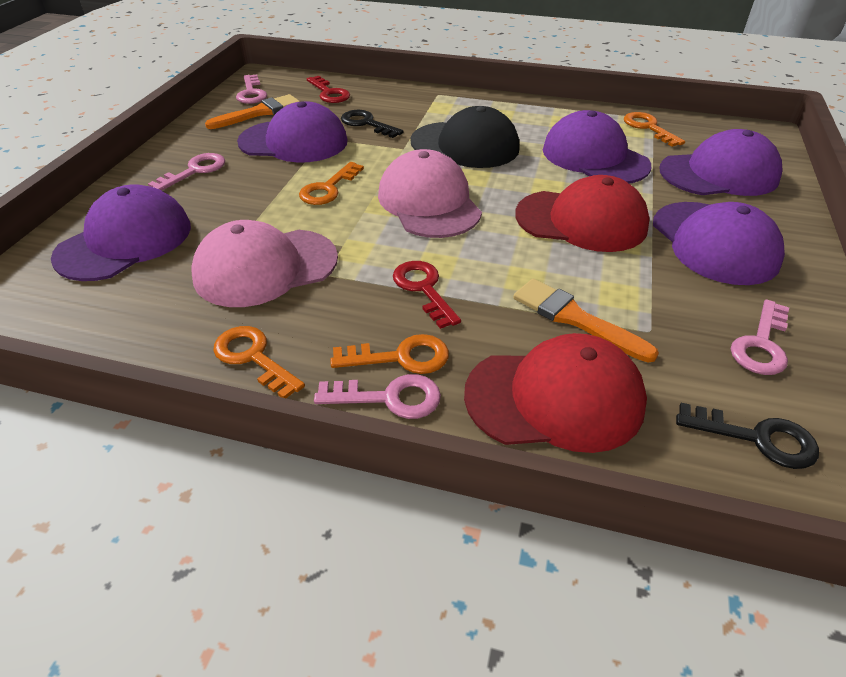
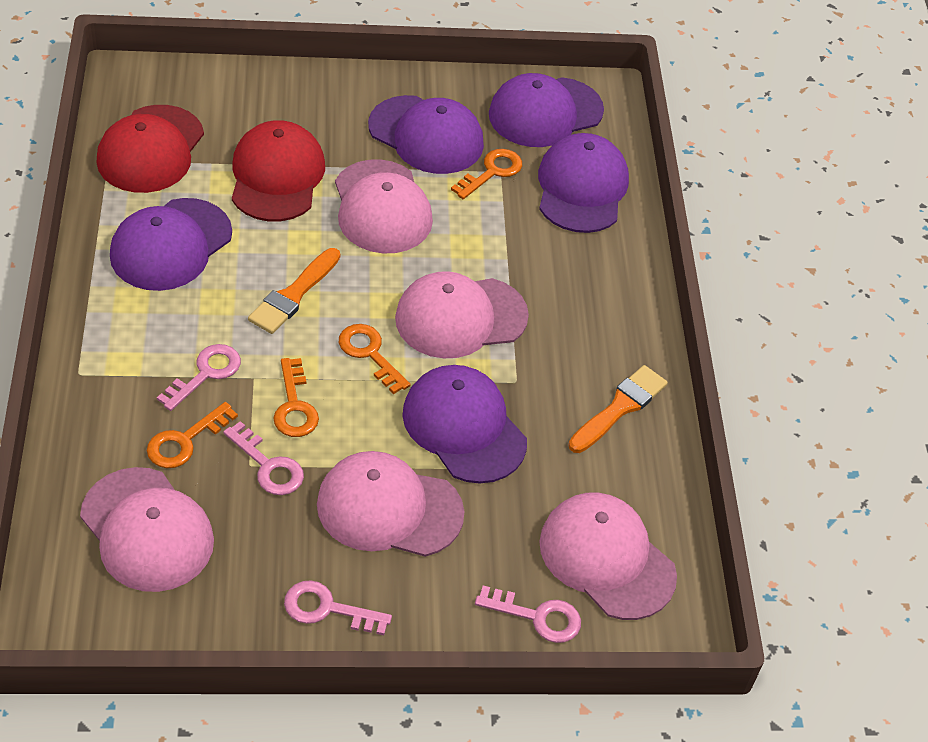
black cap: [410,106,520,168] = 1 -> none = 0
black key: [341,110,404,138] [676,403,819,469] = 2 -> none = 0
pink cap: [192,220,338,307] [378,149,482,238] = 2 -> [80,467,214,592] [317,451,464,557] [335,159,433,253] [395,271,529,358] [539,493,677,620] = 5
red key: [307,76,350,103] [393,261,461,329] = 2 -> none = 0

